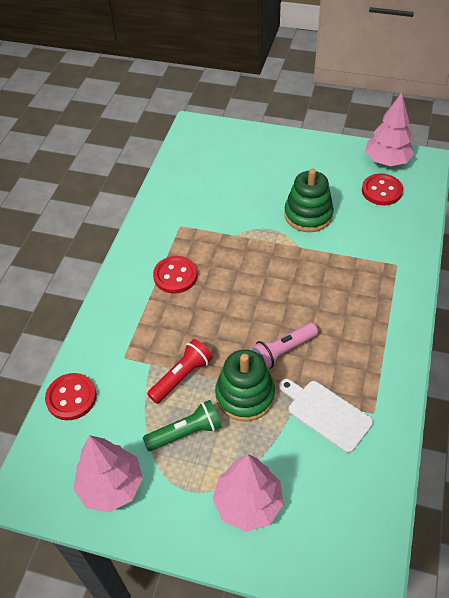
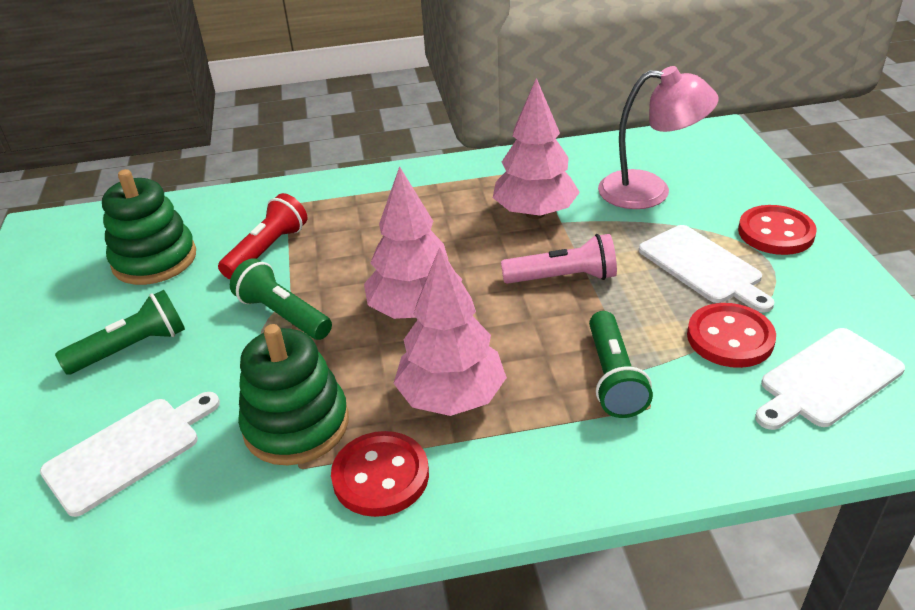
green flashlight: [143,400,222,451] = 1 -> [55,290,185,375] [230,258,332,340] [589,311,653,418] = 3
pink lamp: none = 0 -> [598,66,718,209] = 1
white cutting board: [279,379,373,453] = 1 -> [40,392,220,517] [639,225,774,312] [755,328,905,430] = 3

